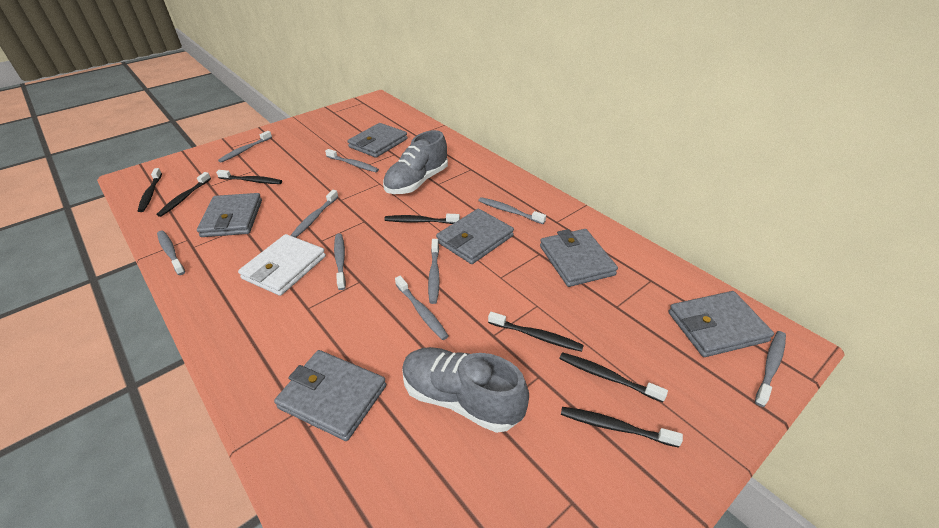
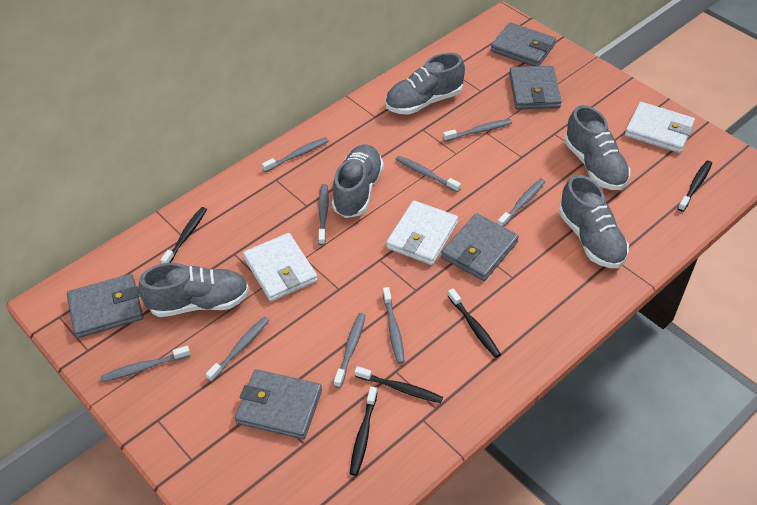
black toothbrush: [138,168,162,212] [156,172,211,217] [216,170,282,184] [384,214,460,224] [488,312,584,352] [559,352,668,403] [561,407,683,448] = 7 -> [161,207,207,264] [350,387,377,476] [355,366,443,403] [448,289,501,358] [678,160,712,212] = 5
grey shoe: [383,130,448,194] [402,347,529,433] = 2 -> [138,263,249,317] [332,144,384,218] [385,53,465,115] [559,175,629,268] [565,105,630,190] = 5
grey wallet: [197,193,262,237] [274,350,386,441] [347,123,407,158] [436,209,514,264] [540,229,618,287] [668,291,774,357] = 6 -> [67,274,143,338] [235,369,322,439] [441,213,519,281] [491,22,556,66] [509,66,562,109] = 5
white wallet: [238,234,326,296] = 1 -> [243,233,318,302] [386,200,458,265] [625,102,695,153] = 3

